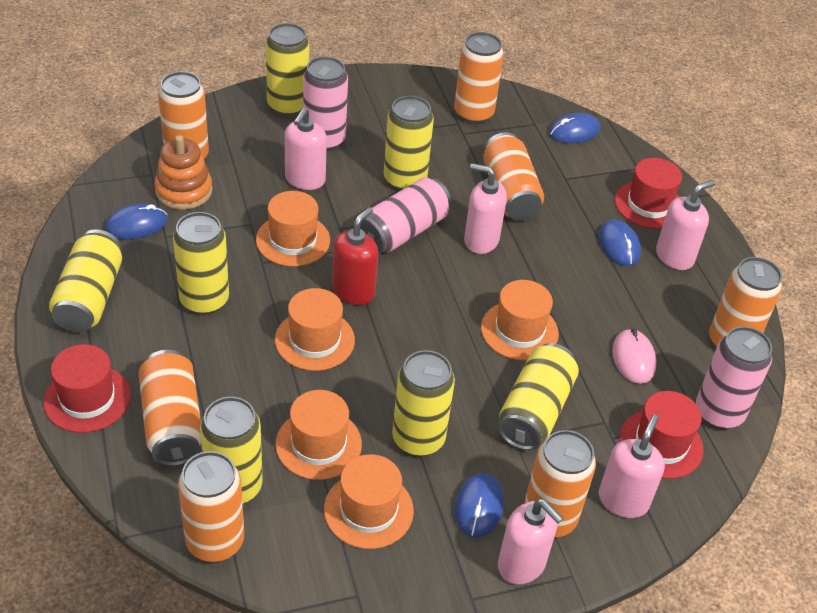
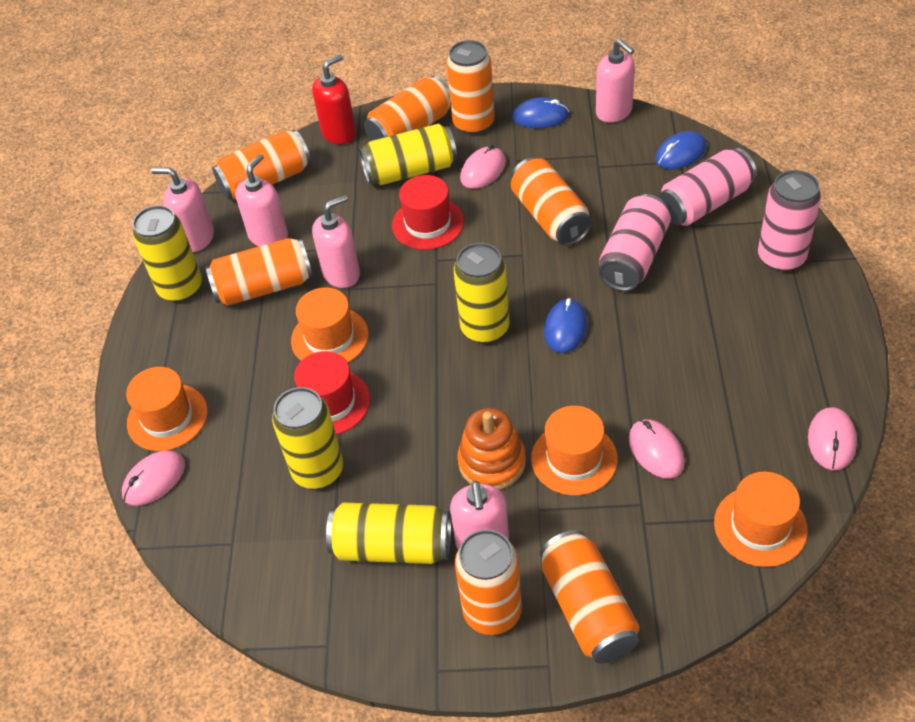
blue mouse: [105,203,168,240] [455,473,504,538] [549,113,600,144] [598,220,641,266] = 4 -> [512,97,569,128] [544,298,588,353] [655,131,707,169] = 3
orange hat: [256,191,330,266] [275,288,355,371] [275,390,362,480] [324,454,414,549] [481,280,559,360] = 5 -> [126,367,208,451] [291,287,368,363] [531,406,618,496] [714,472,808,567] = 4
pink mouse: [612,329,656,384] = 1 -> [122,450,185,506] [460,145,506,189] [629,419,685,479] [808,407,857,470] = 4
red hat: [43,344,131,433] [615,158,682,229] [620,391,704,479] = 3 -> [294,351,370,435] [392,175,464,250] = 2
yellow can: [49,229,122,332] [173,212,229,315] [200,397,263,504] [266,23,309,116] [384,96,434,191] [392,350,455,457] [498,343,579,450] = 7 -> [133,205,202,302] [272,387,343,489] [326,502,451,564] [359,124,457,185] [454,243,510,344] = 5

